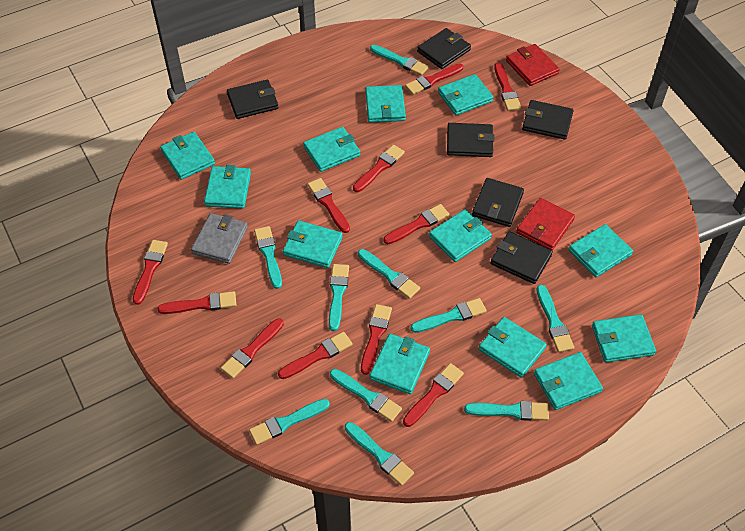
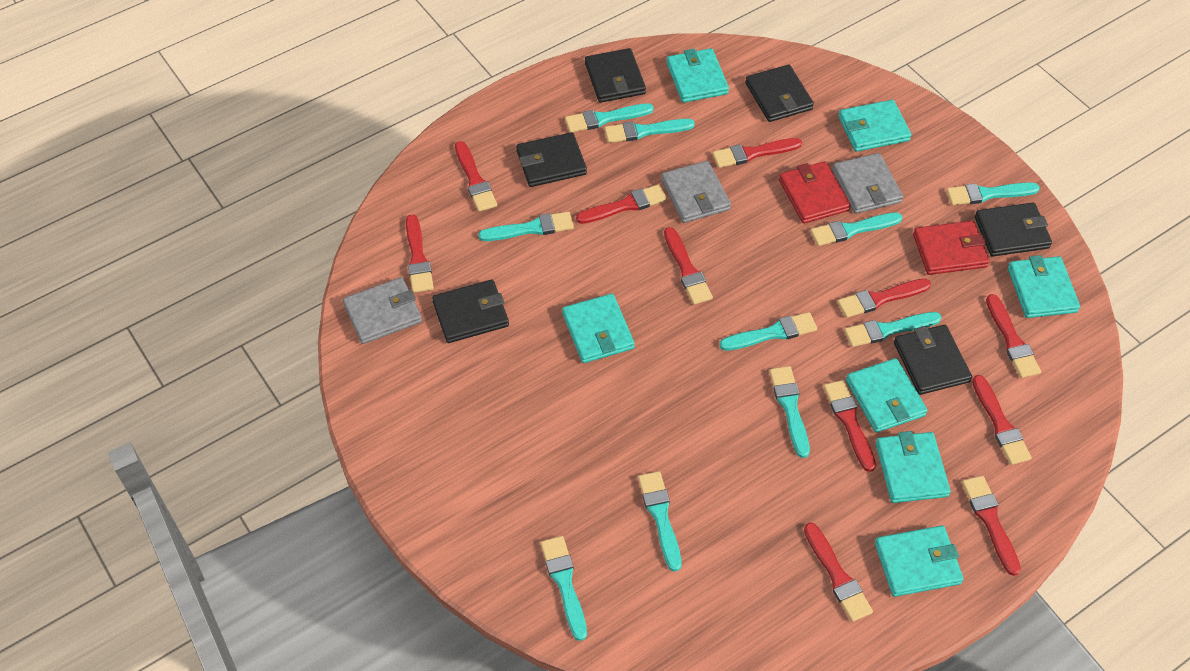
grey wallet: [191,213,248,264] = 1 -> [343,277,422,344] [661,161,731,223] [832,153,903,214] = 3
turquoise wallet: [160,132,215,180] [204,165,251,209] [283,220,343,268] [303,127,360,172] [365,85,406,123] [369,334,430,394] [429,209,492,262] [438,74,494,115] [479,317,547,378] [534,352,603,410] [569,224,633,277] [592,314,656,363] = 12 -> [562,294,635,363] [667,48,729,103] [838,100,911,152] [846,358,928,433] [875,525,964,597] [876,431,951,503] [1008,255,1080,318] = 7

